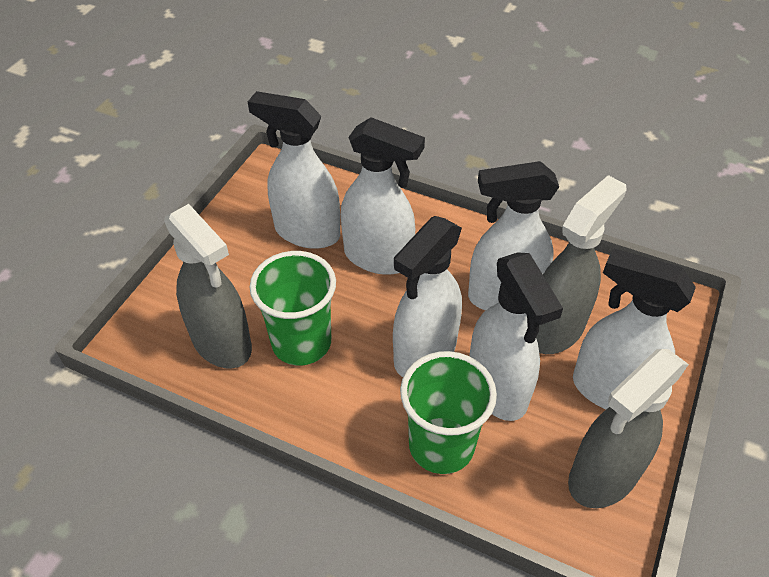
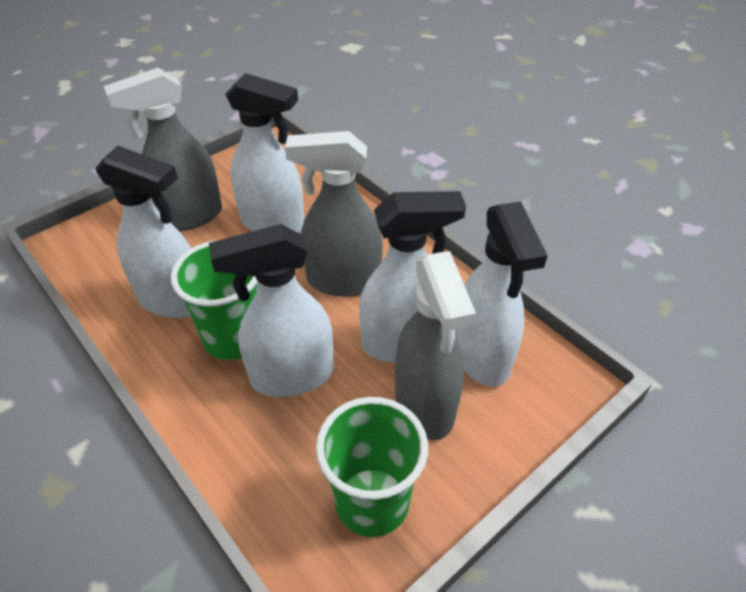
white spray bottle: [248,91,340,249] [341,117,425,275] [393,216,462,377] [468,161,559,310] [470,252,563,421] [573,248,696,409] = 6 -> [95,146,191,318] [209,224,333,397] [225,73,304,233] [359,191,466,363] [455,201,548,387] = 5

